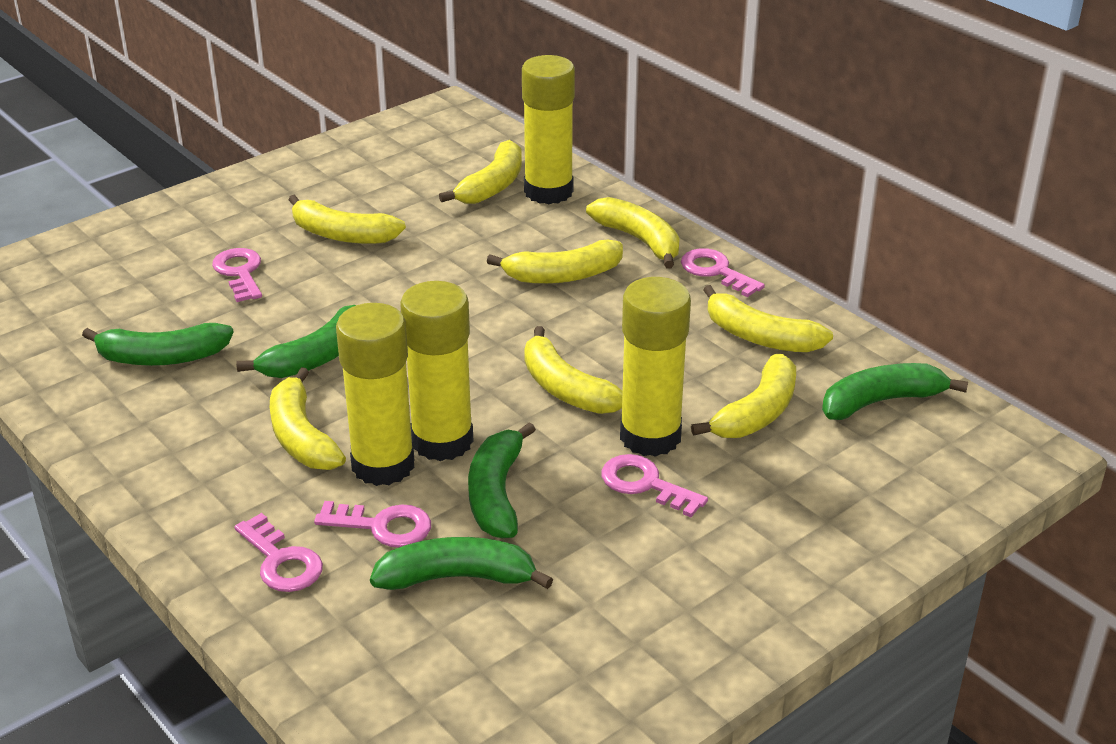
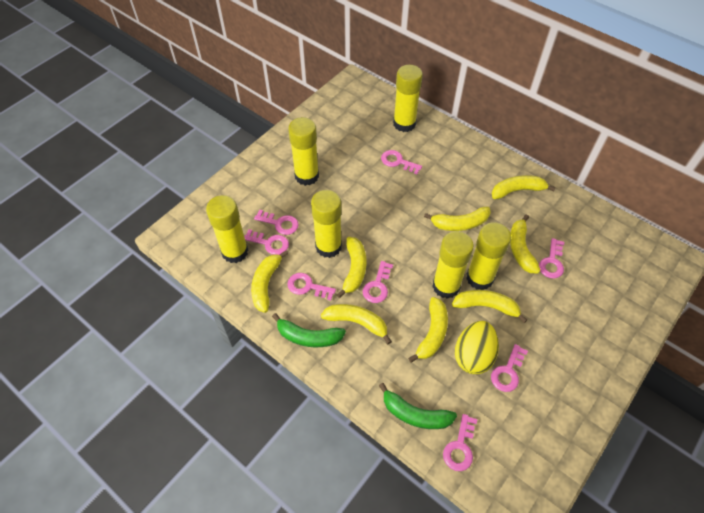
green banana: [82,323,233,366] [236,305,356,378] [370,537,553,590] [468,422,536,538] [822,363,968,420] = 5 -> [272,313,346,347] [379,383,457,429] = 2
pink key: [212,248,262,302] [234,513,323,592] [314,501,431,547] [602,454,708,517] [681,248,765,297] = 5 -> [244,229,289,255] [254,210,299,235] [287,273,336,300] [363,261,393,303] [381,150,422,174] [443,414,477,471] [491,344,528,392] [539,238,564,278] = 8
yellow egg: none = 0 -> [455,321,499,374] = 1
yellow glue stick: [336,303,414,486] [400,281,474,461] [522,55,575,204] [620,277,691,457] = 4 -> [206,195,248,263] [288,117,319,186] [311,190,342,258] [393,65,423,132] [432,231,474,299] [466,222,511,290] = 6

